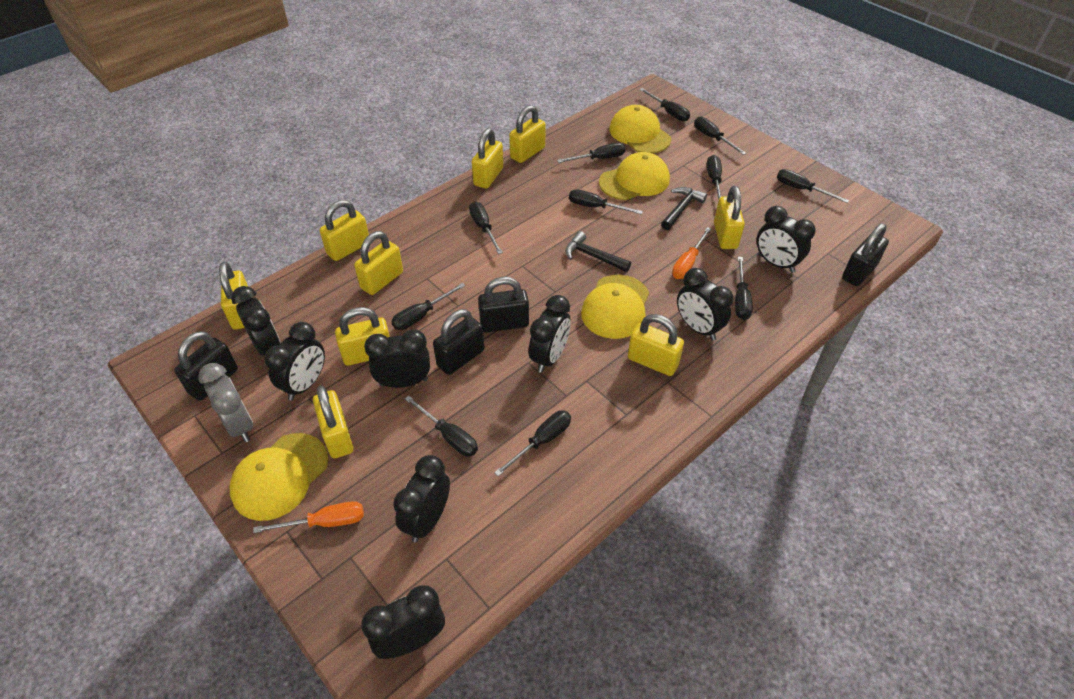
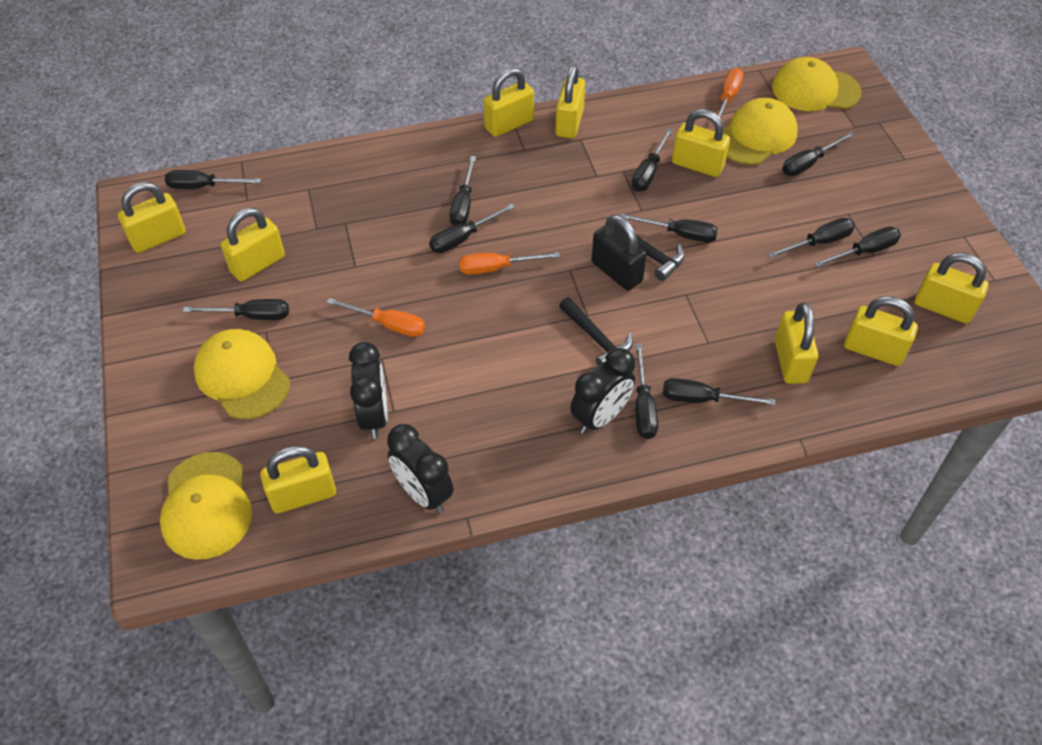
black clock: [231,286,280,356] [265,322,325,401] [361,585,445,659] [364,329,430,388] [393,455,450,542] [529,295,571,373] [677,268,733,341] [757,206,816,273] = 8 -> [349,342,388,439] [387,424,454,513] [570,348,635,434] = 3
black padlock: [174,331,238,401] [433,309,484,375] [478,277,529,332] [842,223,889,286] = 4 -> [591,215,647,291] = 1
grey clock: [198,363,253,442] = 1 -> none = 0
orange screwdriver: [253,501,364,533] [672,227,711,279] = 2 -> [327,298,425,337] [459,252,560,275] [713,68,744,126] = 3

